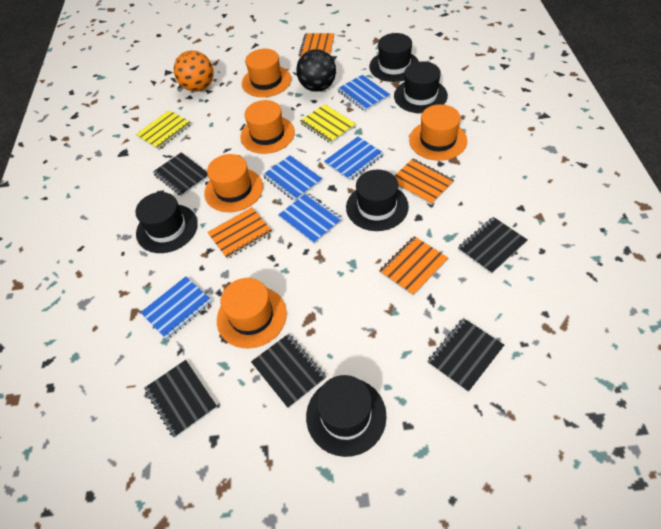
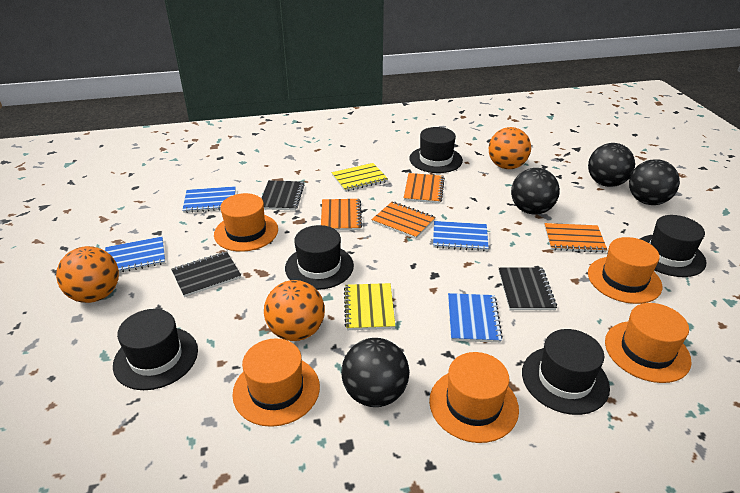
black ball: [296,49,336,92] = 1 -> [341,338,409,407] [511,168,560,214] [588,143,635,187] [629,159,680,205] = 4
black notebook: [144,360,217,438] [153,152,208,196] [251,334,326,408] [427,318,504,392] [458,217,528,274] = 5 -> [171,251,241,297] [261,180,305,211] [499,267,557,310] = 3
blue notebook: [140,276,212,340] [263,155,322,201] [278,193,342,244] [324,137,384,181] [337,75,390,111] = 5 -> [105,237,165,273] [182,186,236,213] [433,221,489,251] [448,293,503,343] = 4
orange ball: [174,50,213,92] = 1 -> [56,246,119,303] [264,280,325,341] [489,127,531,169] = 3

